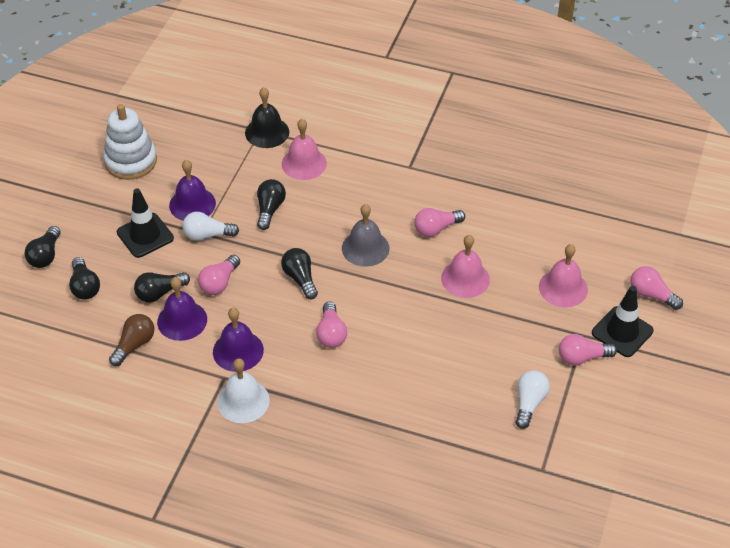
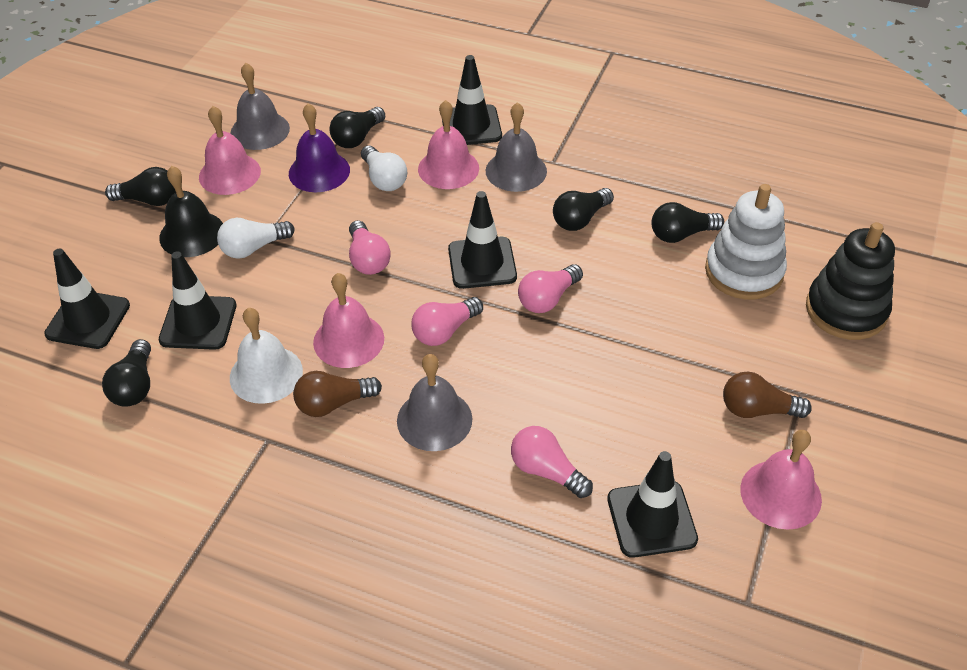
black stacking toy: none = 0 -> [806,222,895,340] = 1
black traffic cone: [117,188,174,258] [592,286,654,357] = 2 -> [44,249,130,349] [159,251,236,350] [442,55,502,145] [448,191,517,289] [607,451,698,558] = 5
brown light bulb: [109,314,154,366] = 1 -> [293,371,382,417] [723,372,812,418] = 2
grey bell: [342,204,389,267] = 1 -> [230,63,290,150] [397,354,472,451] [486,102,547,192] = 3
pink bell: [282,119,327,180] [441,235,490,298] [539,244,588,307] = 3 -> [199,106,261,195] [313,273,384,368] [418,100,479,189] [740,430,822,530] = 4
pink light bulb: [198,255,240,295] [316,302,347,348] [414,208,465,237] [559,334,617,366] [630,266,683,310] = 5 -> [349,220,391,275] [411,297,483,346] [511,426,593,498] [518,264,583,313] = 4
purple bell: [157,277,207,341] [169,160,216,221] [213,308,264,372] = 3 -> [289,103,350,192] = 1

